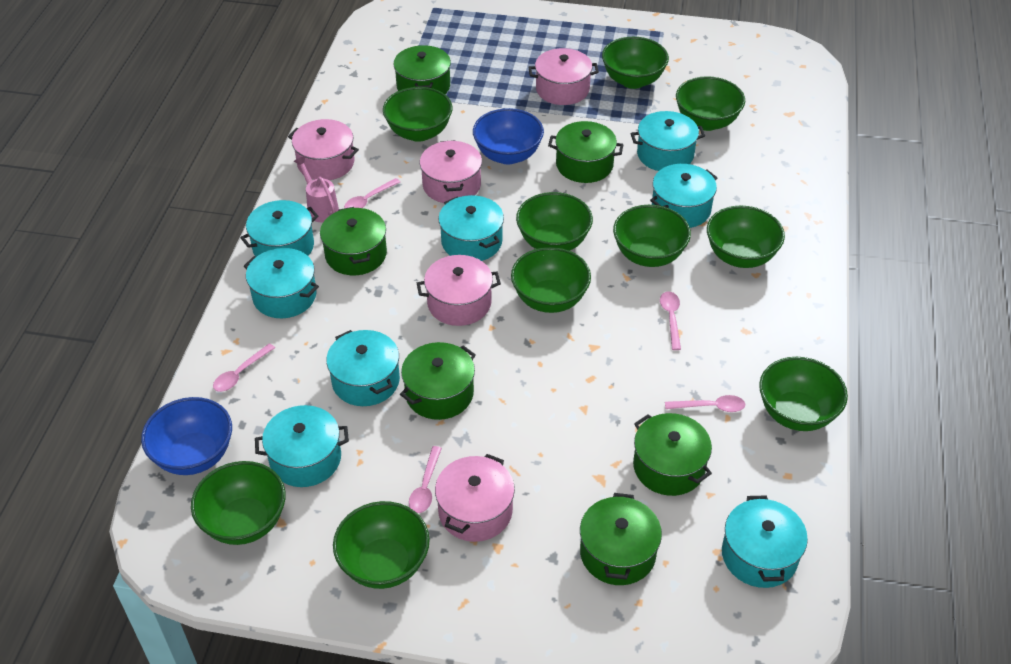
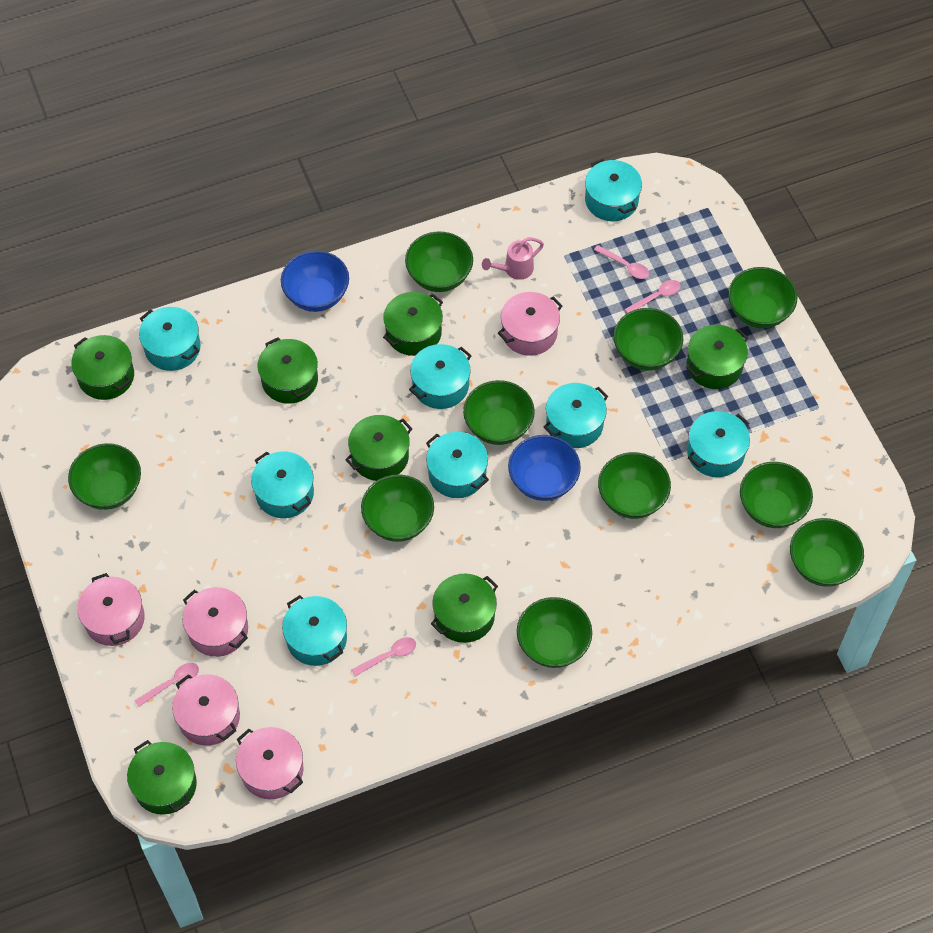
green pot: [320,207,387,275] [393,45,451,94] [400,342,476,420] [548,121,624,183] [580,493,662,585] [633,413,712,496] = 6 -> [71,335,134,400] [127,740,197,815] [257,338,318,404] [345,415,413,481] [383,292,443,356] [431,574,498,643] [686,325,748,389] = 7
pink spoon: [213,343,275,392] [344,178,400,208] [409,446,442,513] [660,291,681,350] [665,395,745,412] = 5 -> [135,663,199,707] [351,637,416,676] [594,245,649,279] [624,280,681,313] = 4

